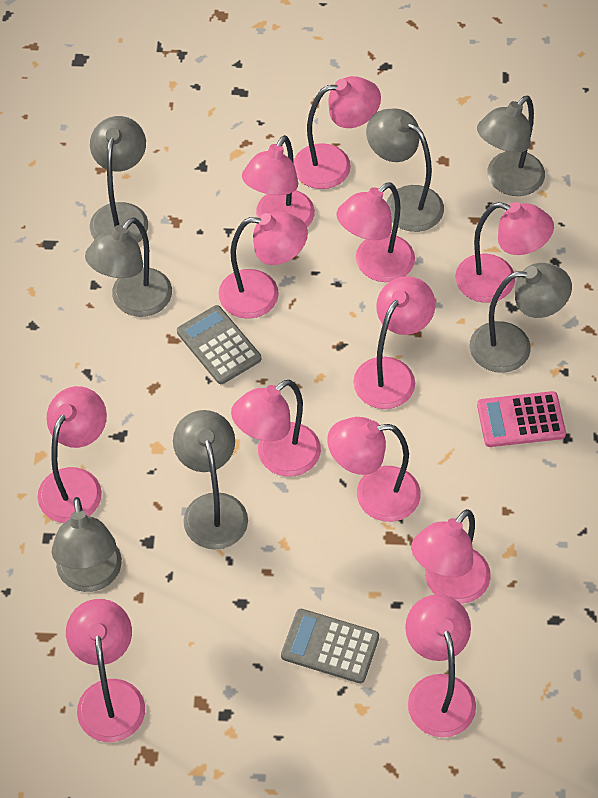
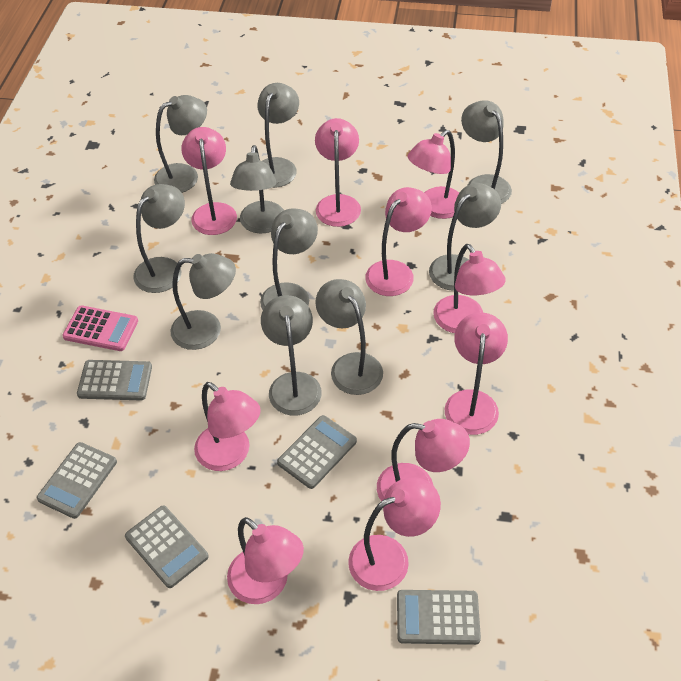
grey calculator: [177,305,261,384] [281,609,379,684] = 2 -> [37,442,117,519] [77,360,152,400] [125,505,209,588] [277,415,357,489] [397,590,481,645] = 5
grey lamp: [52,497,122,592] [85,217,172,317] [90,116,148,243] [173,410,248,550] [366,108,444,232] [470,263,572,373] [477,96,545,196] = 7 -> [133,184,185,293] [154,95,207,193] [170,253,236,350] [230,145,284,234] [257,83,299,188] [260,209,318,310] [261,295,322,416] [315,279,383,395] [429,183,501,291] [461,100,512,204] = 10
pink lamp: [37,386,107,523] [66,599,145,742] [218,211,308,319] [231,380,321,477] [242,135,315,227] [294,76,381,189] [327,417,421,522] [337,182,415,282] [353,276,436,409] [405,594,476,737] [411,509,491,604] [455,202,554,303] = 12 -> [181,127,237,235] [194,382,261,471] [227,517,304,604] [315,118,361,227] [348,477,441,591] [365,187,432,296] [377,419,470,501] [408,130,459,219] [433,244,506,333] [445,312,508,435] = 10

